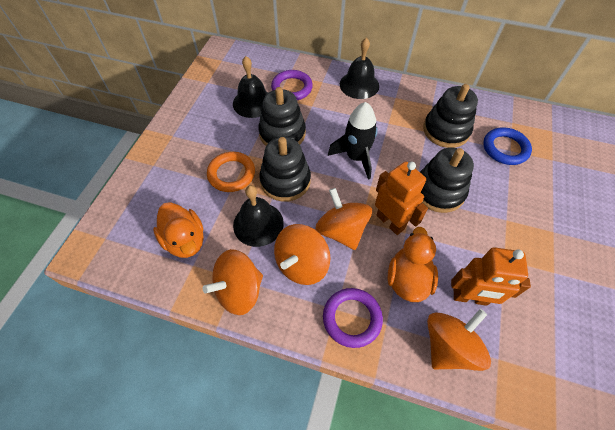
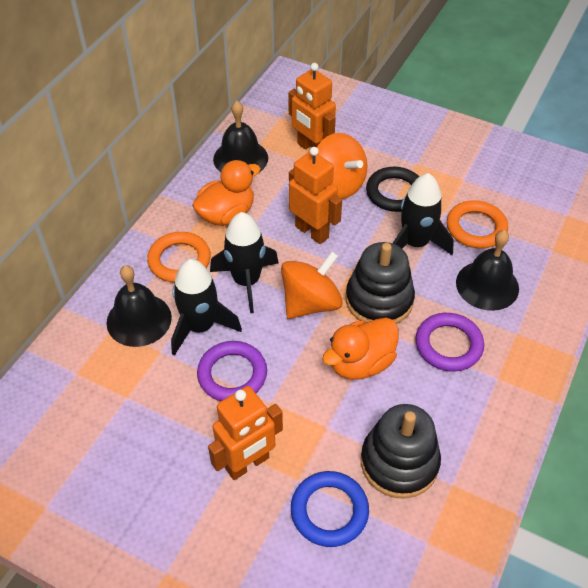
black ring: none = 0 -> [366,167,419,212] = 1
black rocket: [328,102,378,180] = 1 -> [171,259,242,356] [210,212,279,313] [392,173,454,255] = 3
black stacking toy: [258,87,306,146] [259,137,311,202] [420,147,474,213] [423,84,478,148] = 4 -> [346,242,415,324] [361,404,441,499] = 2
orange ring: [207,152,255,192] = 1 -> [147,232,211,283] [447,200,508,249] = 2
orange robot: [375,161,428,235] [451,247,531,306] = 2 -> [208,386,283,480] [289,63,336,150] [289,147,342,244] = 3
orange spinning top: [203,249,263,315] [274,224,331,285] [315,188,372,250] [427,309,491,371] = 4 -> [281,251,343,319] [317,133,368,199] = 2

